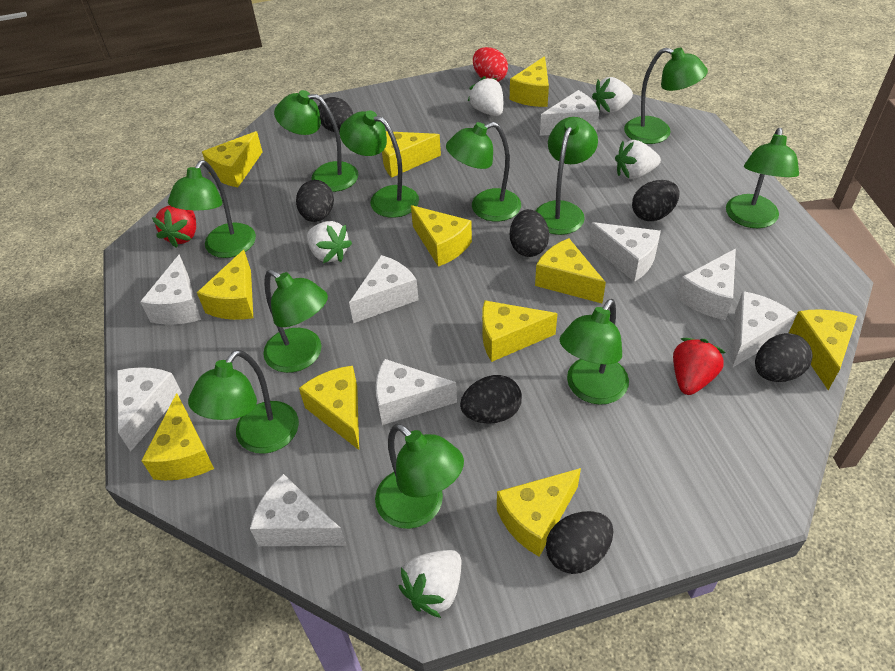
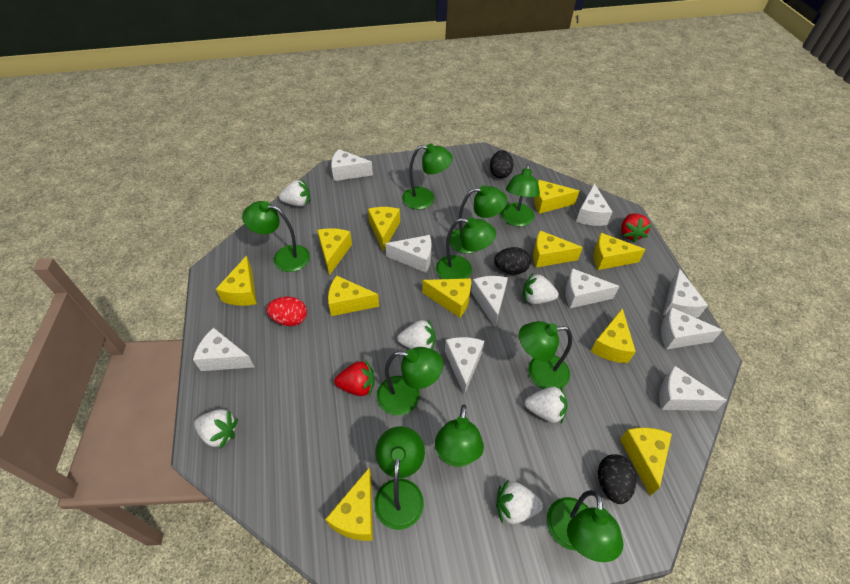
black egg: [296,180,334,222] [318,97,353,132] [460,375,522,424] [510,209,549,257] [546,511,613,574] [632,180,680,221] [755,333,813,382] = 7 -> [490,150,513,178] [494,247,531,275] [598,454,637,504] = 3
green lamp: [168,160,256,258] [188,350,299,454] [263,270,328,373] [274,90,359,192] [340,110,419,218] [375,423,464,529] [446,122,521,221] [536,117,598,235] [560,299,629,405] [624,48,708,144] [726,128,799,228] = 11 -> [242,201,310,272] [375,426,425,530] [377,347,443,415] [402,144,453,209] [435,405,484,467] [436,217,496,279] [449,185,507,254] [501,163,540,227] [519,321,572,389] [547,490,624,562] = 10
white cheese: [117,367,182,452] [140,254,201,325] [250,474,346,546] [349,255,419,323] [376,359,457,425] [540,90,599,136] [589,222,661,282] [677,249,736,320] [732,291,796,368] = 9 -> [193,328,254,371] [331,149,373,181] [385,235,431,272] [445,337,484,395] [471,276,508,327] [565,268,619,308] [576,184,612,226] [659,366,727,411] [661,307,723,349] [663,268,708,318] = 10
white strawberry: [307,221,352,263] [399,550,461,618] [468,76,503,116] [592,77,633,114] [615,140,661,179] = 5 -> [194,409,238,449] [279,179,310,207] [397,320,435,350] [496,481,543,524] [523,273,559,304] [525,387,568,423] = 6

